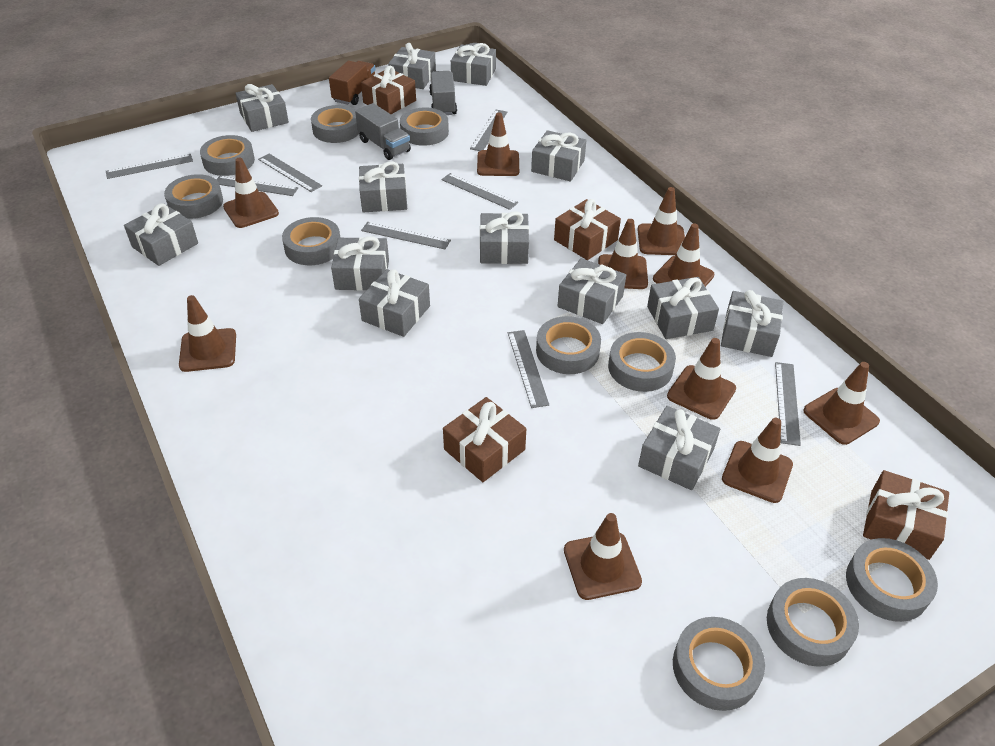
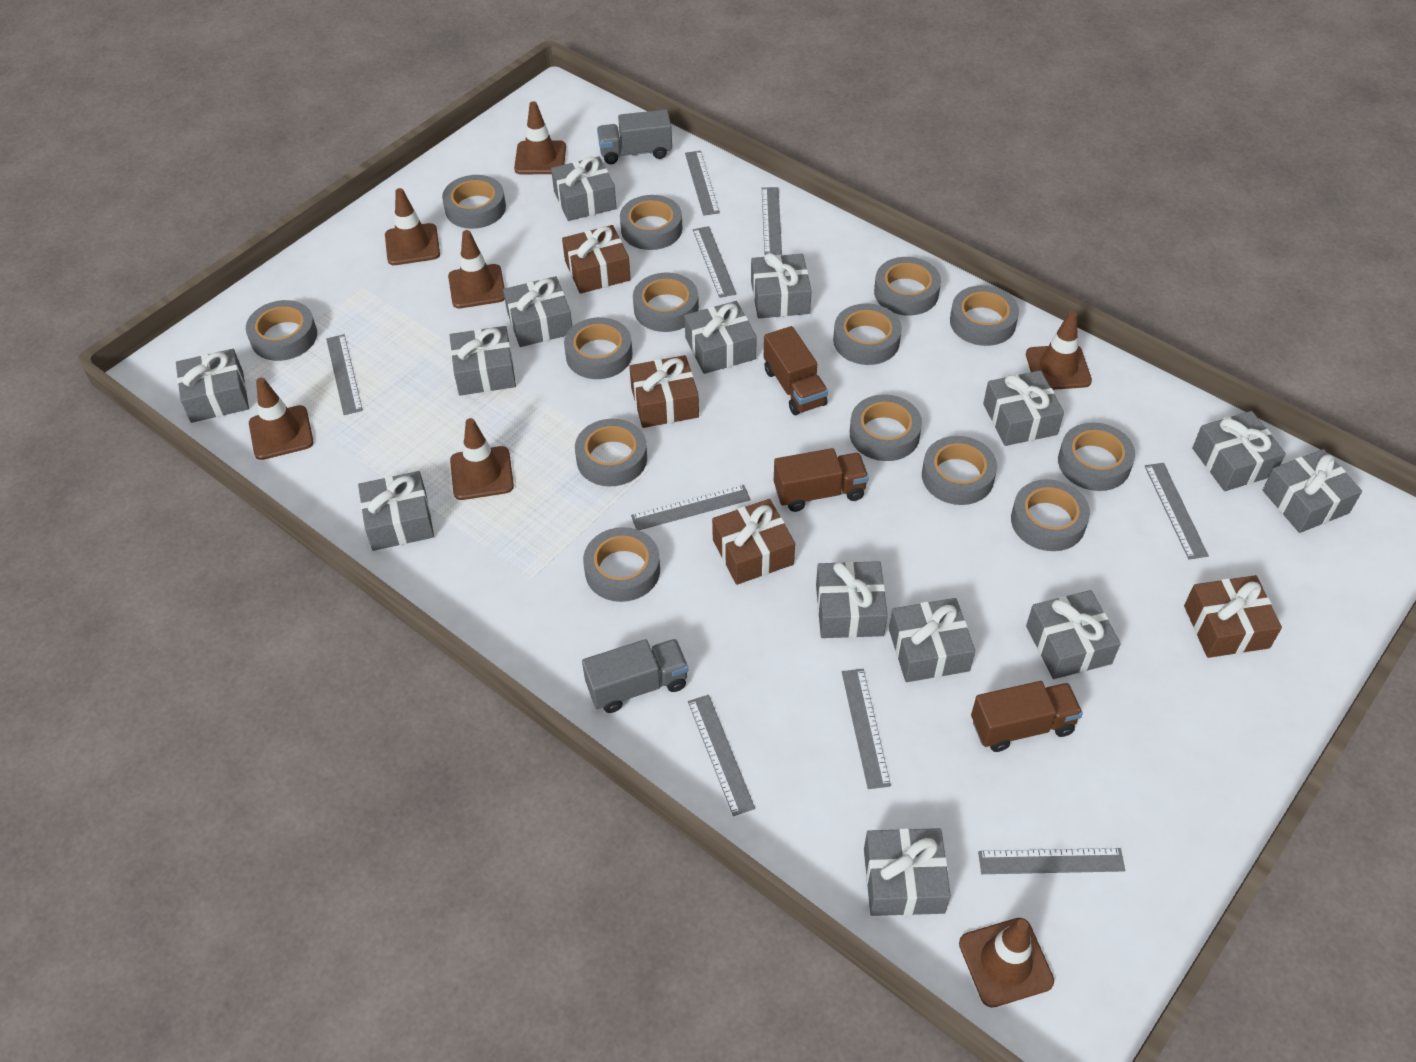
brown traffic cone: [179,295,236,372] [223,158,279,228] [477,112,519,176] [564,513,642,600] [598,219,648,289] [637,187,685,255] [653,224,714,287] [667,338,736,420] [722,418,793,503] [803,362,880,445] = 10 -> [249,377,314,460] [385,188,440,265] [448,230,505,308] [450,418,514,500] [514,101,566,174] [959,918,1054,1008] [1026,311,1092,390] = 7
brown truck: [329,61,376,105] = 1 -> [764,326,828,415] [774,448,869,512] [971,681,1083,752] = 3
grey gift: [124,203,198,266] [236,84,289,132] [331,236,389,291] [359,161,407,212] [359,269,430,337] [388,43,436,89] [451,43,496,86] [480,211,529,264] [531,130,586,181] [558,258,626,324] [638,406,720,490] [647,277,719,339] [721,290,784,357] = 13 -> [176,349,249,423] [358,471,434,551] [450,326,516,395] [503,276,572,347] [551,156,617,221] [684,301,757,374] [751,253,811,318] [816,561,887,638] [864,828,951,916] [889,598,975,682] [983,370,1064,446] [1026,590,1121,679] [1192,411,1286,491] [1263,449,1362,533] = 14
grey ruler: [106,154,193,179] [216,175,298,196] [258,154,322,192] [361,222,451,250] [441,173,518,210] [470,109,507,151] [508,330,549,408] [775,362,801,446] = 8 -> [326,334,363,415] [631,485,751,530] [685,151,720,216] [688,695,755,816] [693,226,736,298] [762,187,782,255] [842,669,891,789] [978,848,1126,874] [1145,463,1209,560] = 9
grey tape: [164,174,223,219] [200,135,255,176] [282,217,340,265] [311,105,359,143] [400,108,449,146] [536,316,601,374] [608,332,676,392] [673,617,765,711] [767,578,859,667] [846,538,938,622] = 10 -> [246,300,317,361] [442,175,506,229] [564,317,633,379] [575,419,647,487] [583,527,660,602] [620,195,682,250] [633,272,699,332] [833,304,902,365] [850,395,922,461] [874,257,941,315] [922,436,997,505] [950,285,1019,346] [1011,479,1090,551] [1058,422,1135,491] = 14

